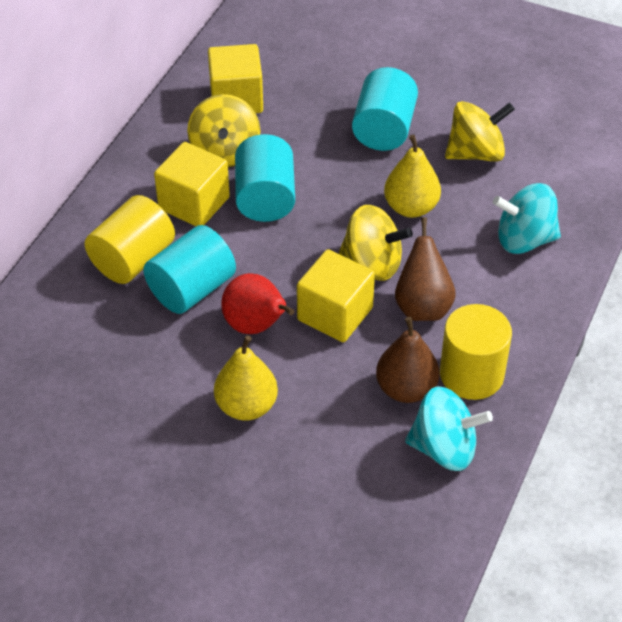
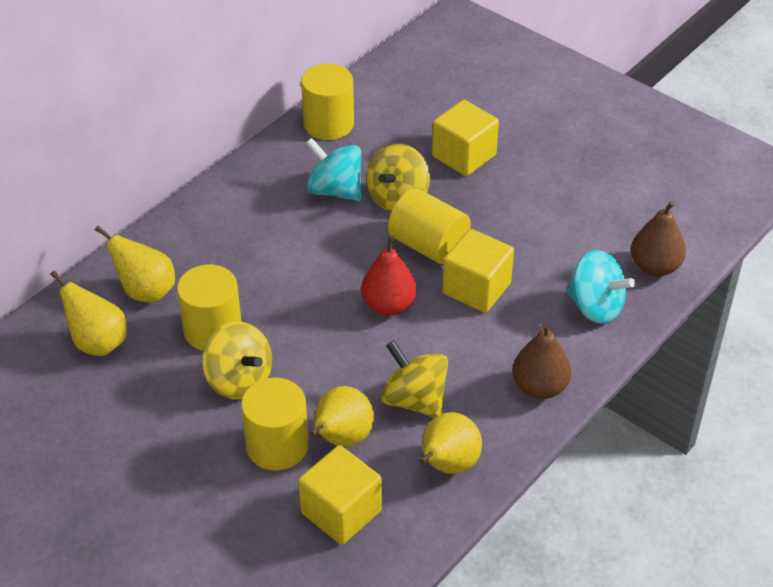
turquoise cylinder: [143,225,236,314] [235,134,295,222] [352,67,418,151] = 3 -> none = 0
yellow cylinder: [85,195,175,284] [440,304,512,400] = 2 -> [177,265,241,351] [241,378,309,471] [301,63,354,140] [388,188,471,264] = 4
yellow pear: [214,336,278,421] [384,135,441,218] = 2 -> [50,271,127,356] [95,226,175,303] [309,386,374,447] [419,412,482,474] = 4

